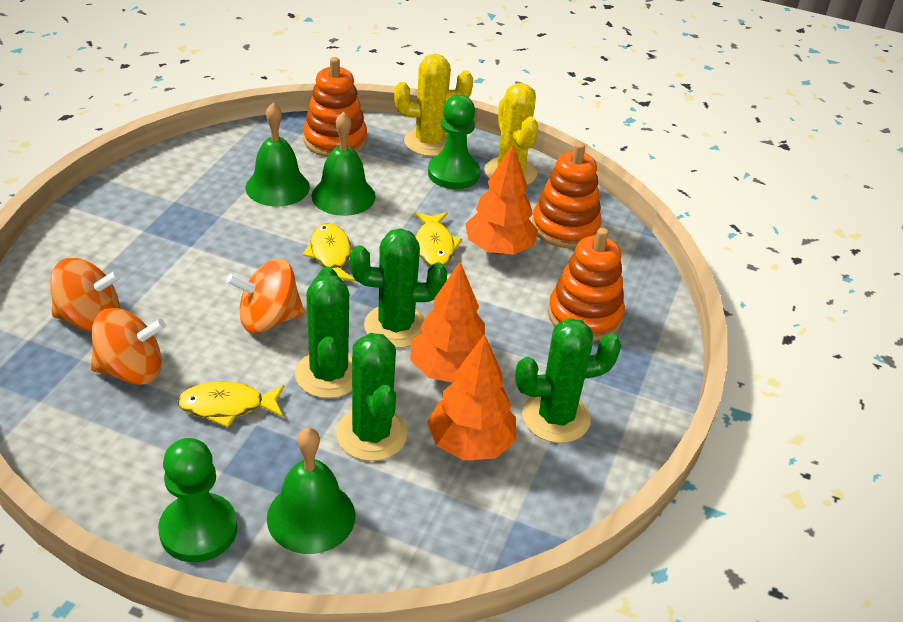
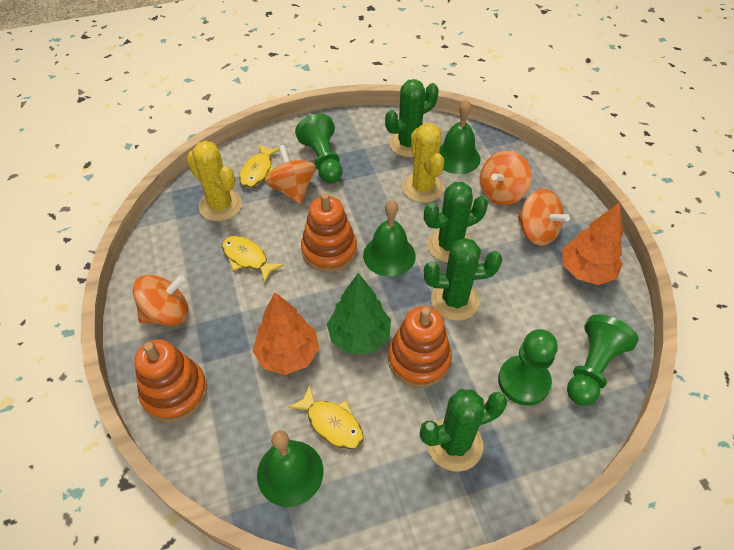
green pawn: [158,438,238,562] [428,95,480,189] = 2 -> [295,114,343,183] [498,329,558,406] [567,314,639,406] = 3
green tree: none = 0 -> [327,273,391,355] = 1
orange spinning top: [50,258,121,332] [91,308,166,385] [226,259,305,333] = 3 -> [133,275,189,326] [265,145,316,204] [480,151,532,205] [518,189,570,246] = 4
orange tree: [410,262,485,383] [427,334,516,461] [465,144,538,255] = 3 -> [253,293,319,375] [562,202,623,285] = 2

